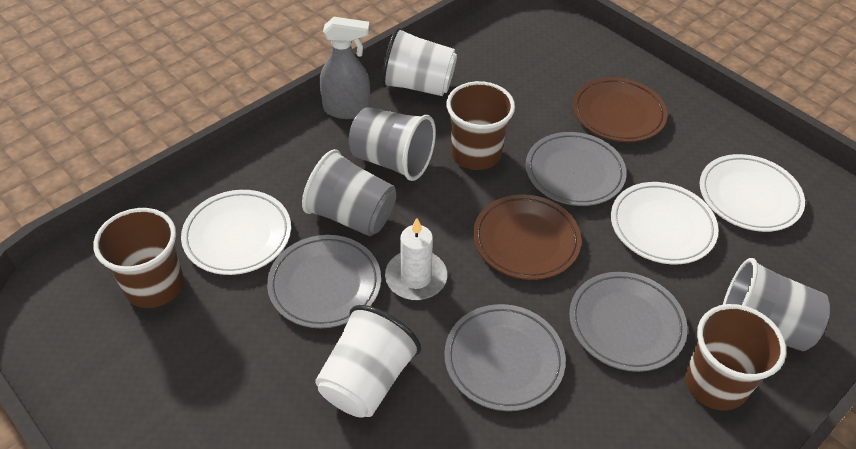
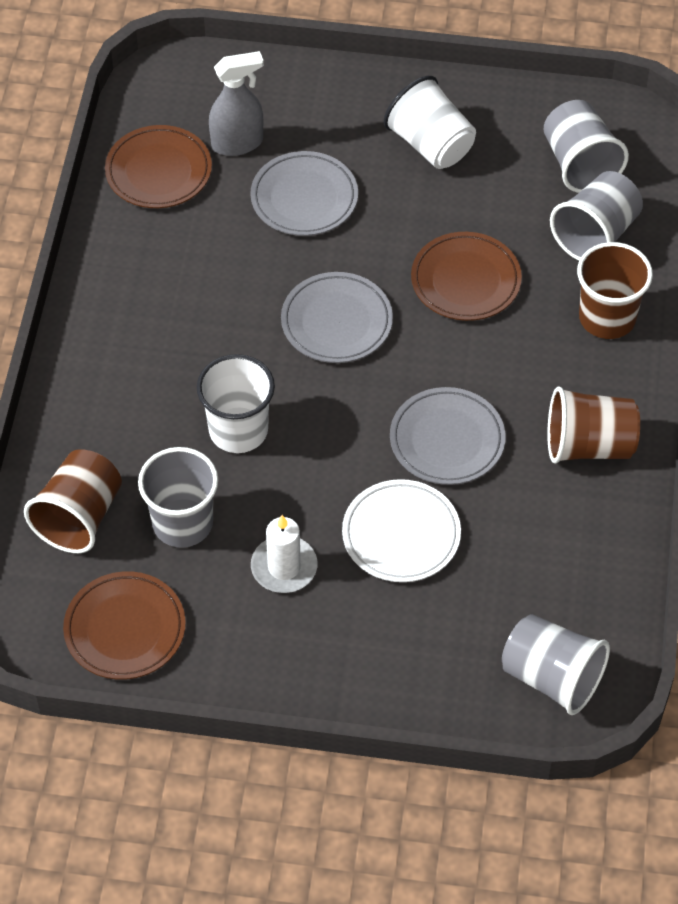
brown plate: [473,194,581,280] [573,77,667,142] = 2 -> [63,571,186,680] [105,125,212,208] [411,232,522,321] = 3
grey cup: [302,149,396,236] [349,107,436,181] [723,258,830,351] = 3 -> [138,447,218,548] [502,614,610,715] [544,100,629,193] [550,171,643,261] = 4
grey plate: [267,235,381,328] [444,304,566,411] [526,132,627,206] [569,272,687,372] = 4 -> [250,151,358,236] [281,272,393,363] [390,387,506,485] = 3
white plate: [181,190,291,275] [611,182,719,264] [700,154,805,232] = 3 -> [342,479,461,582] = 1

